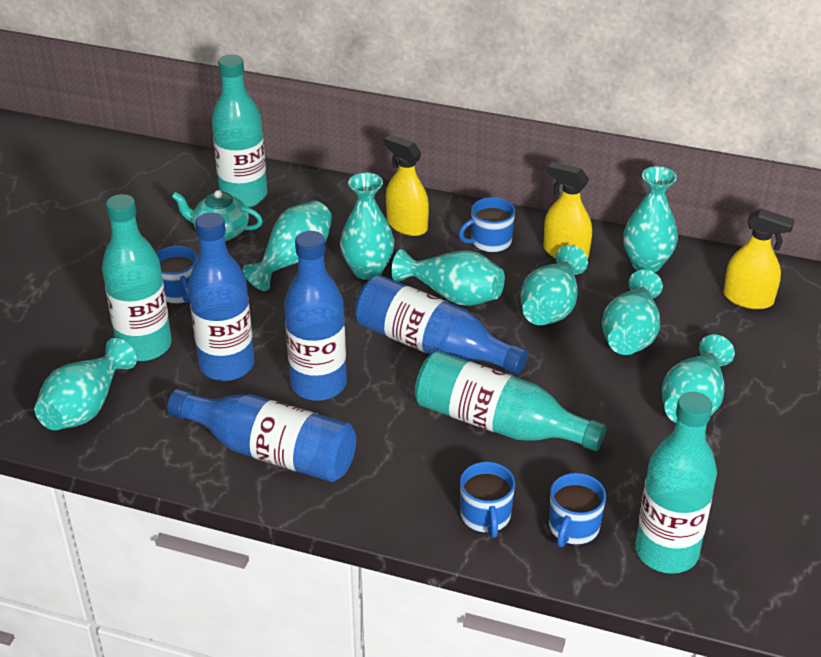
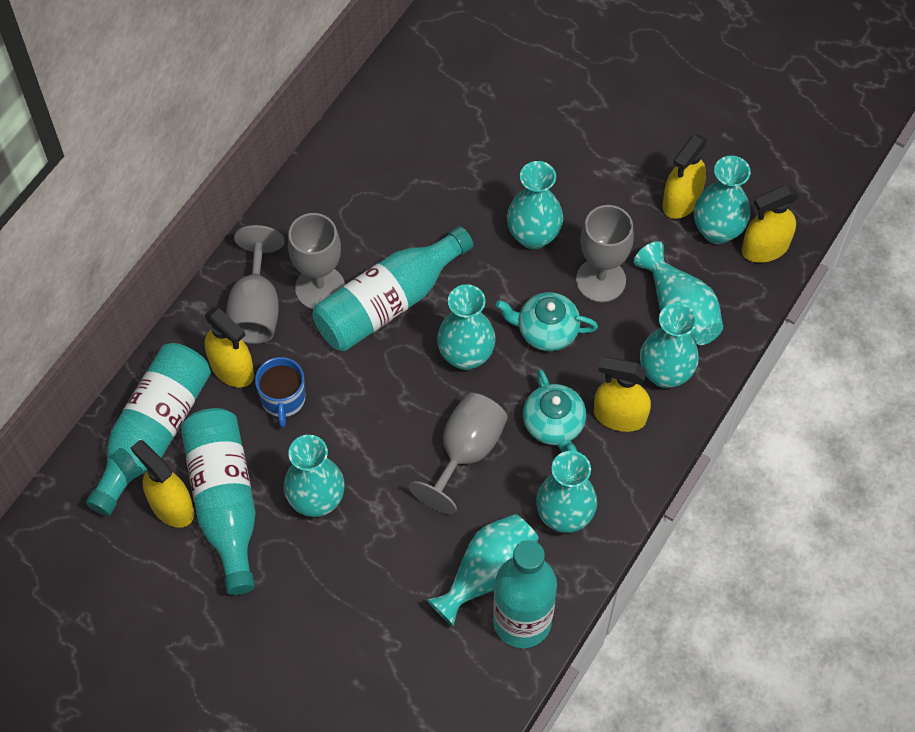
blue bottle: [167,389,356,482] [188,212,254,381] [284,231,347,401] [355,275,528,375] = 4 -> none = 0
blue mug: [156,246,198,304] [458,197,515,253] [460,462,515,538] [549,473,606,547] = 4 -> [255,357,306,428] = 1
grey goblet: none = 0 -> [226,225,285,344] [288,213,345,309] [409,393,508,514] [576,205,634,302] = 4
turquoise teapot: [172,190,263,241] = 1 -> [496,292,598,351] [523,369,586,452] = 2
yellow spray bottle: [384,135,429,236] [544,161,592,259] [723,208,795,309] = 3 -> [131,440,194,528] [205,307,254,387] [594,356,651,432] [663,134,707,219] [742,185,799,263] = 5

